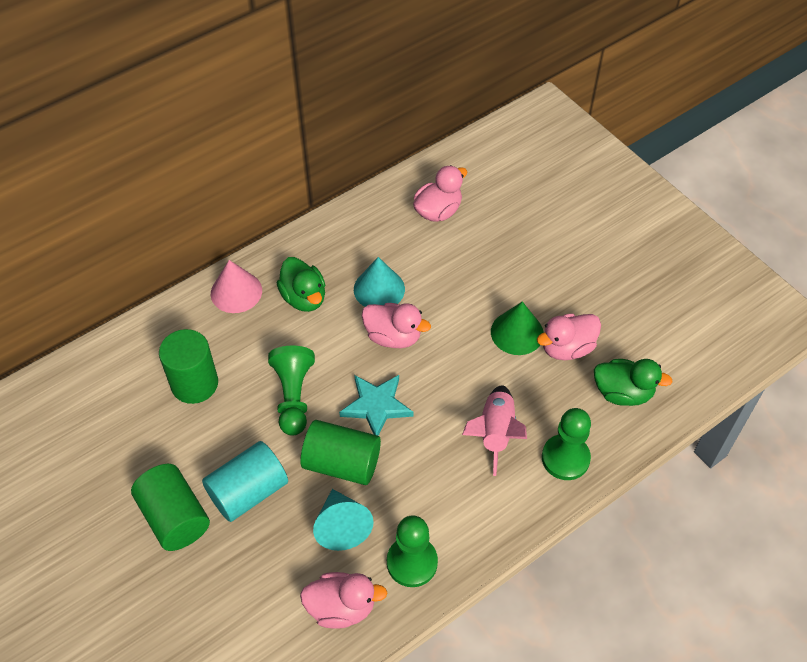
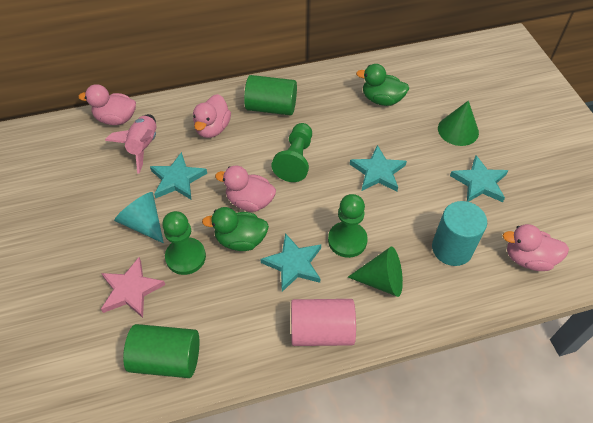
green cone: [491,301,544,355] = 1 -> [348,247,403,297] [438,101,479,146] = 2
green cylinder: [131,464,210,551] [159,329,218,404] [300,420,381,485] = 3 -> [123,324,199,378] [244,75,297,116] = 2
pink cone: [211,260,262,313] = 1 -> none = 0
pink cylinder: none = 0 -> [291,299,356,346] = 1
pink star: none = 0 -> [101,257,165,318] = 1
turquoise cone: [313,489,374,551] [354,257,405,307] = 2 -> [114,192,164,243] = 1
turquoise star: [339,375,413,436] = 1 -> [150,152,207,199] [260,233,321,292] [350,145,407,192] [450,155,508,202] = 4

